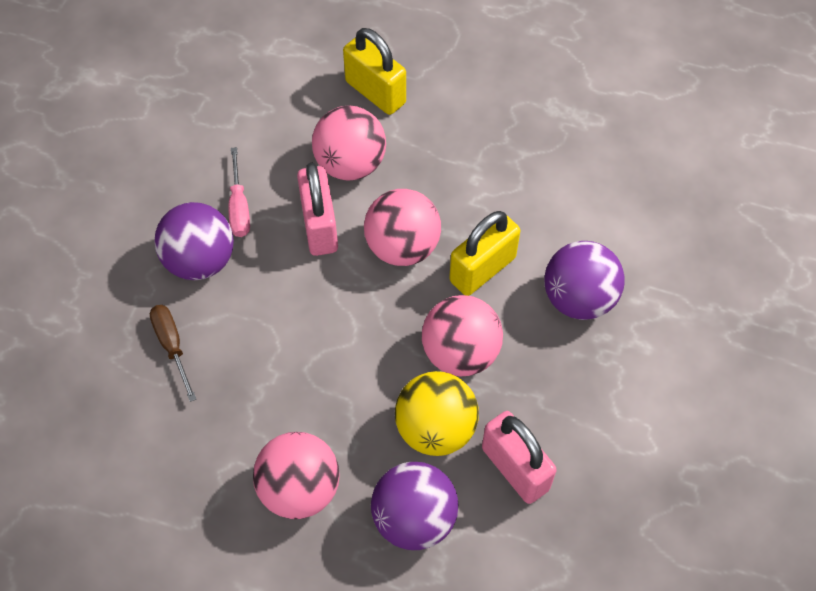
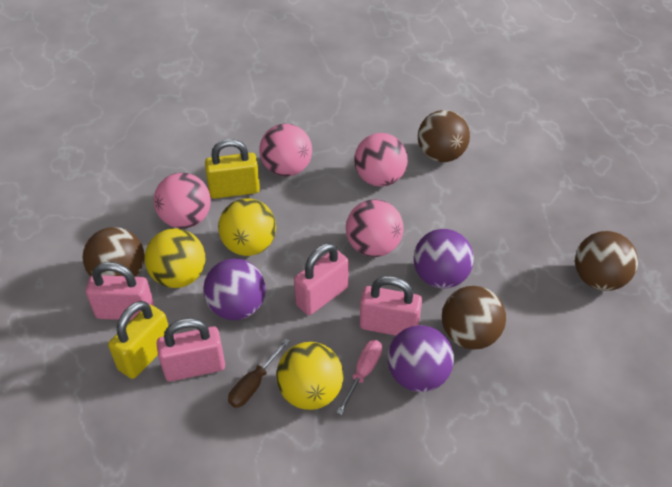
brown ball: none = 0 -> [83,227,145,277] [418,110,470,162] [442,286,506,350] [575,231,638,291] = 4
pink padlock: [297,163,338,256] [482,411,557,504] = 2 -> [86,262,154,320] [156,318,225,381] [294,243,349,315] [360,276,422,336] = 4
yellow ball: [395,371,479,456] = 1 -> [144,228,205,288] [218,198,276,256] [276,342,343,410] = 3

